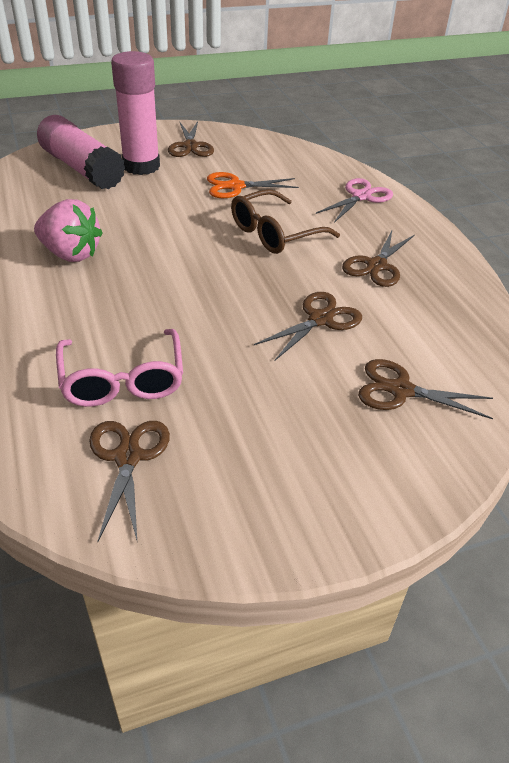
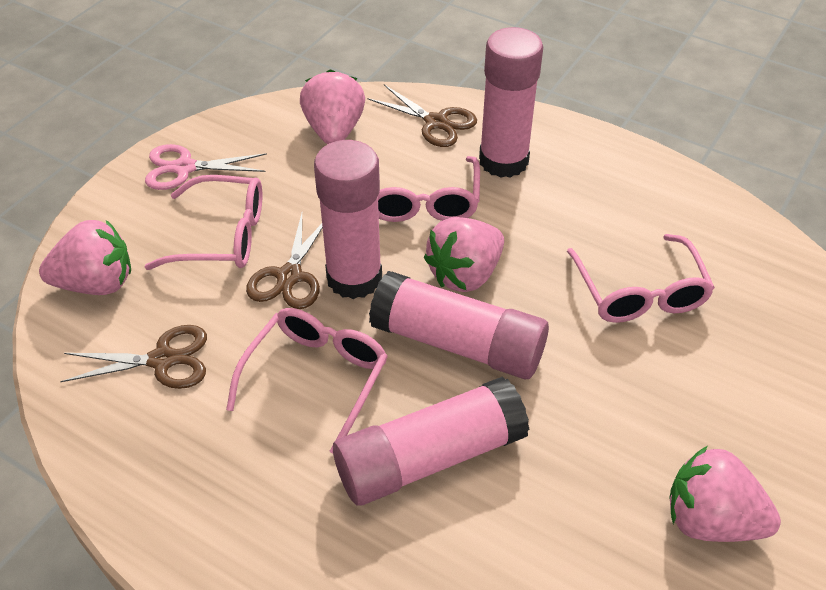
brown glasses: [231,189,340,254] = 1 -> none = 0
brown scissors: [89,421,170,542] [168,121,214,157] [254,292,362,360] [342,231,415,287] [358,359,493,419] = 5 -> [60,325,207,389] [246,213,323,309] [368,85,477,147] = 3
orange scissors: [207,172,299,198] = 1 -> none = 0
pink glasses: [56,329,183,407] = 1 -> [145,175,262,270] [226,308,388,454] [378,156,480,222] [567,234,715,323] = 4
pink glue stick: [37,115,125,189] [111,51,160,175] = 2 -> [314,140,382,299] [333,376,530,505] [369,271,549,379] [479,27,543,178] = 4
pink strawberry: [34,199,102,262] = 1 -> [39,220,131,295] [300,69,365,144] [424,217,504,292] [669,446,781,542] = 4

